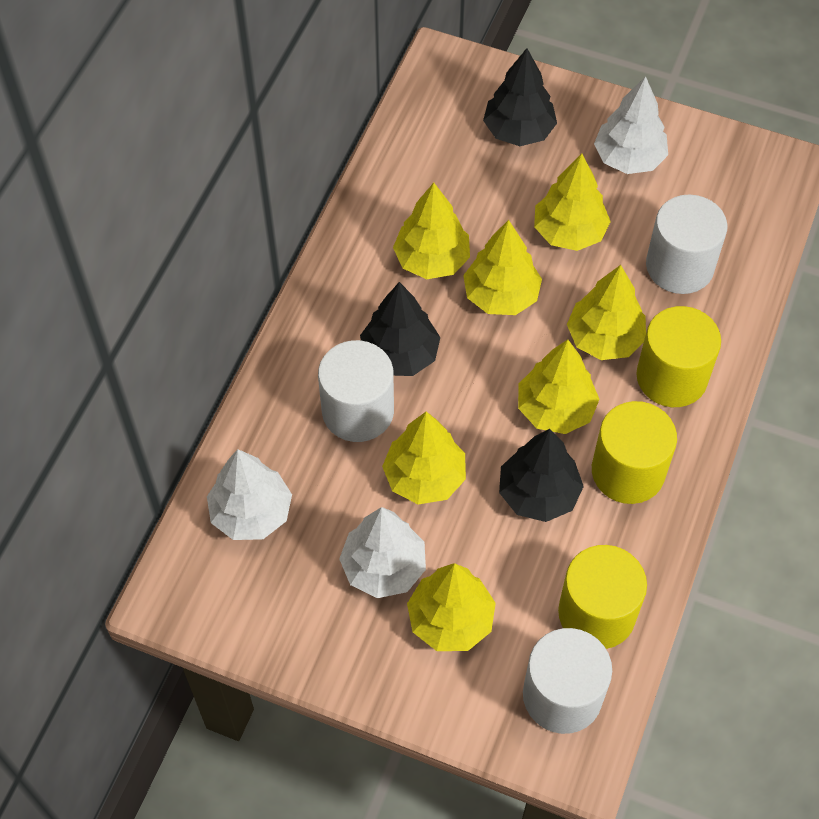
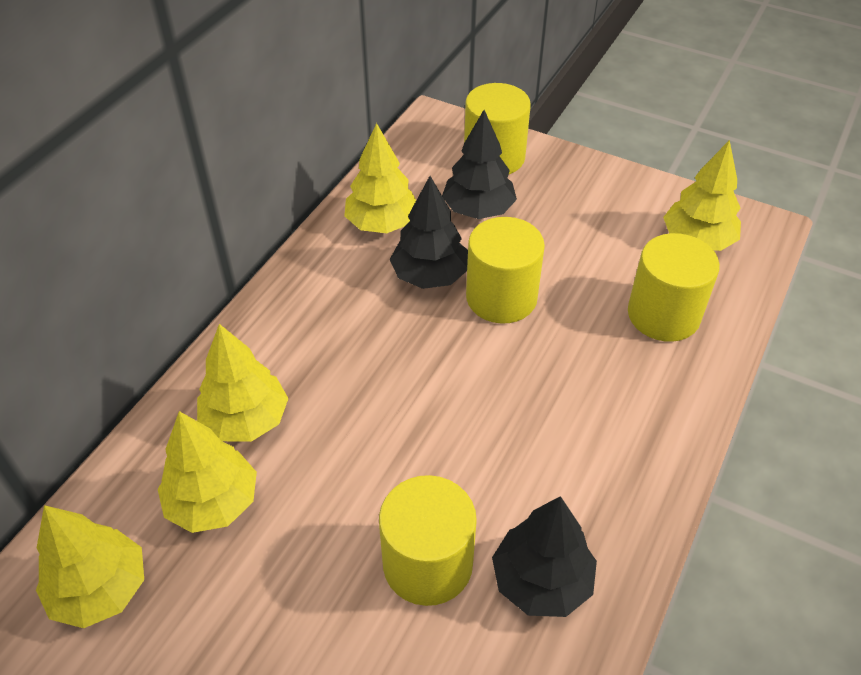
white cylinder: [318,340,394,442] [523,628,612,734] [646,194,727,294] = 3 -> none = 0
white tree: [207,449,292,540] [339,507,426,598] [594,76,668,174] = 3 -> none = 0
yellow cylinder: [558,545,647,649] [592,401,677,504] [636,306,721,407] = 3 -> [379,475,477,606] [464,83,531,174] [466,217,545,323] [628,233,720,342] = 4
yellow tree: [382,411,466,504] [393,183,470,279] [407,563,496,651] [463,220,542,315] [518,340,600,434] [534,154,611,251] [567,265,646,360] = 7 -> [36,505,144,628] [158,411,257,533] [197,324,289,442] [344,123,416,233] [663,140,741,251] = 5

